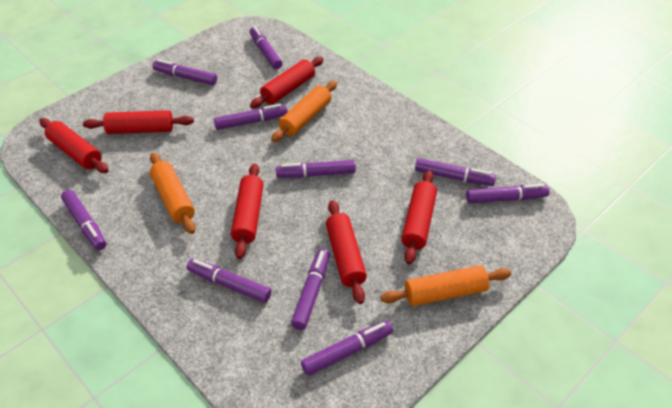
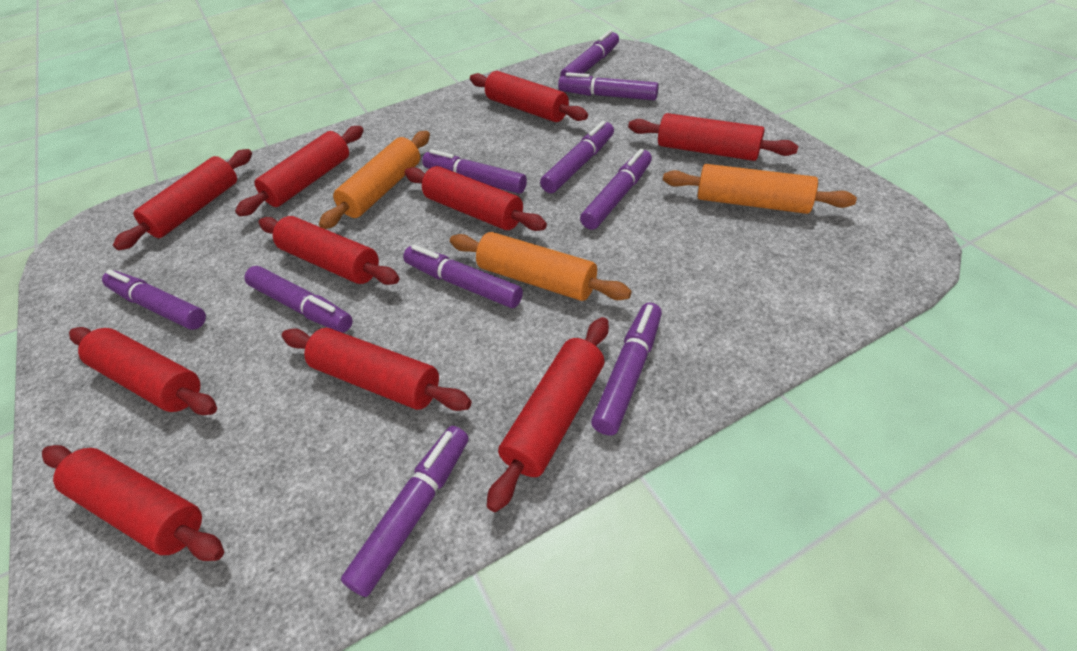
red rolling pin: [39,118,109,173] [83,110,194,134] [231,163,264,259] [250,57,324,108] [326,200,367,304] [401,170,437,264] = 6 -> [42,445,224,561] [69,327,217,415] [113,149,252,250] [235,126,364,216] [258,216,399,285] [282,328,472,411] [404,166,547,231] [470,71,588,122] [487,317,609,512] [628,113,798,161] = 10

